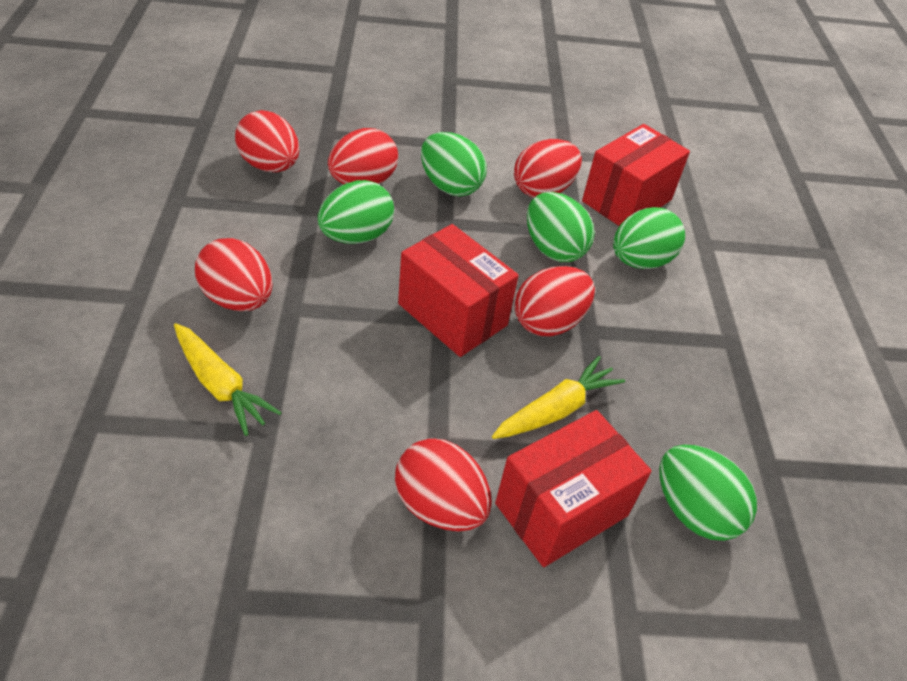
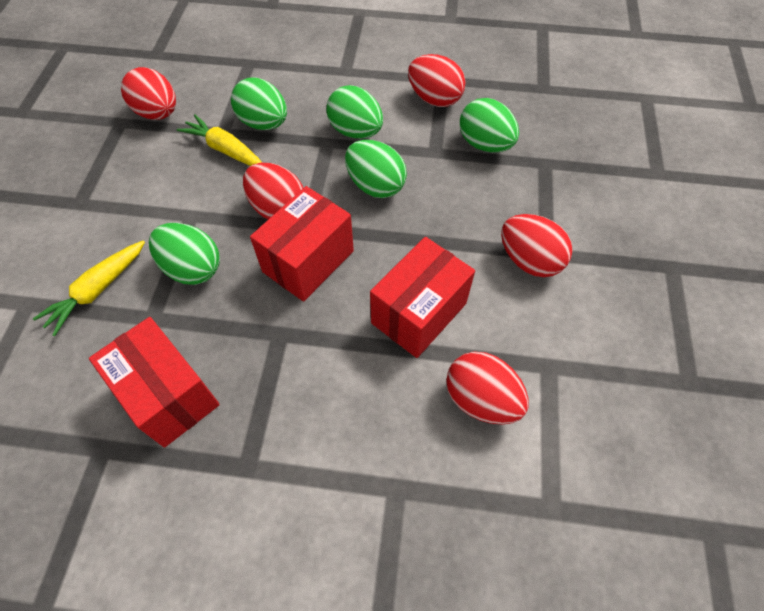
red egg: [195,238,273,311] [235,110,299,172] [328,128,398,184] [395,438,492,532] [514,139,582,198] [514,266,595,337] = 6 -> [121,67,176,120] [243,163,303,219] [408,54,466,107] [446,352,529,425] [501,214,573,277] = 5

